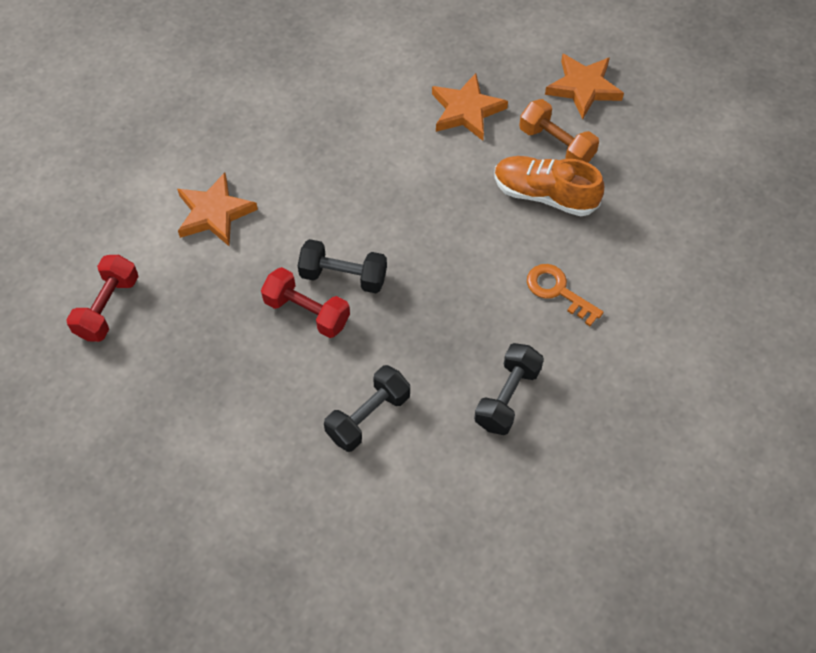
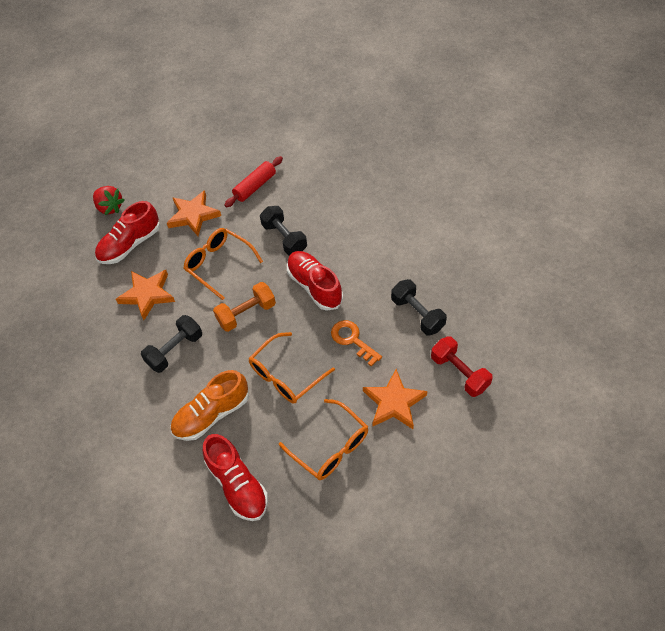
orange glasses: none = 0 -> [183,228,263,300] [248,332,335,404] [279,399,368,480] = 3
red dumbbell: [66,255,139,342] [261,267,350,338] = 2 -> [431,336,493,397] = 1
red rolling pin: none = 0 -> [224,156,283,207] = 1
red shoe: none = 0 -> [95,201,160,264] [203,434,268,521] [287,251,343,311] = 3
red strawberry: none = 0 -> [93,186,124,215] = 1

